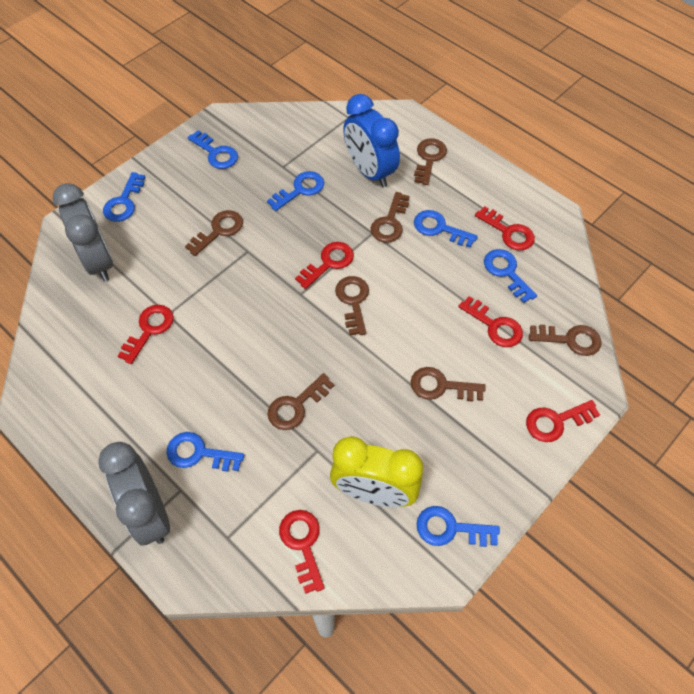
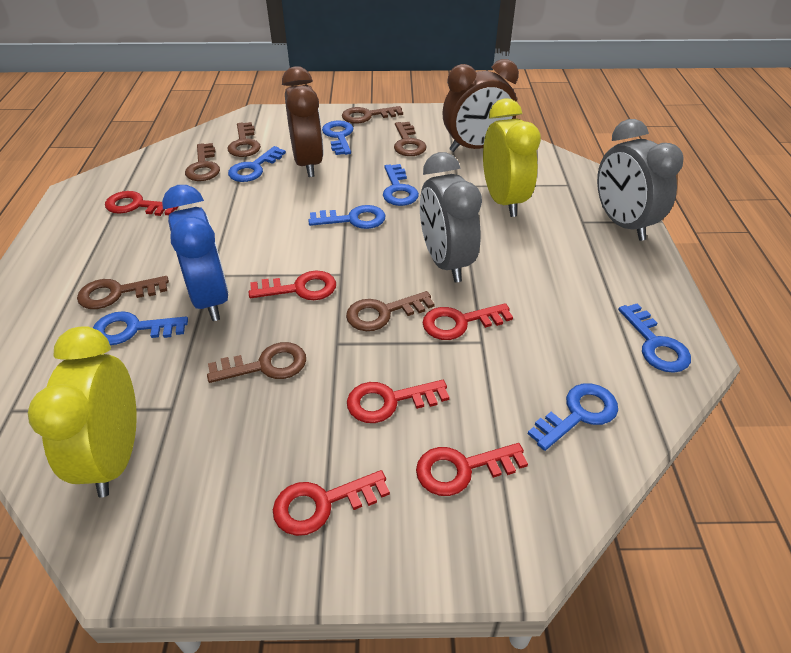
brown clock: none = 0 -> [282,66,323,177] [443,59,519,152] = 2
yellow clock: [330,436,423,507] = 1 -> [28,326,137,498] [483,98,541,217] = 2

